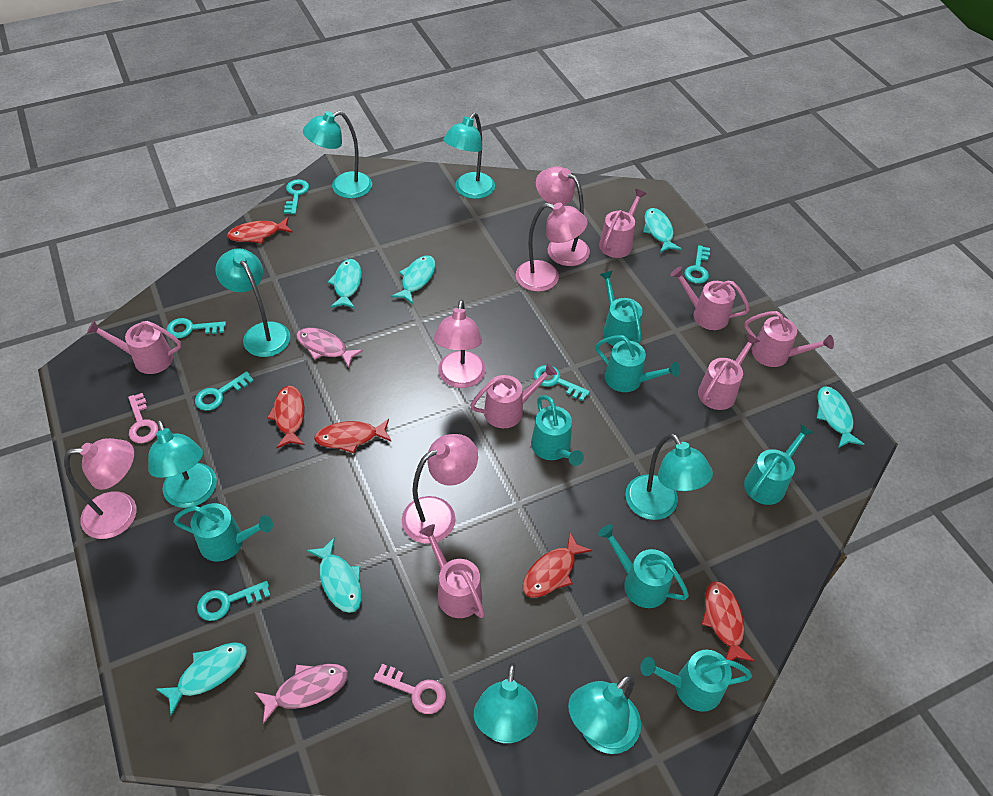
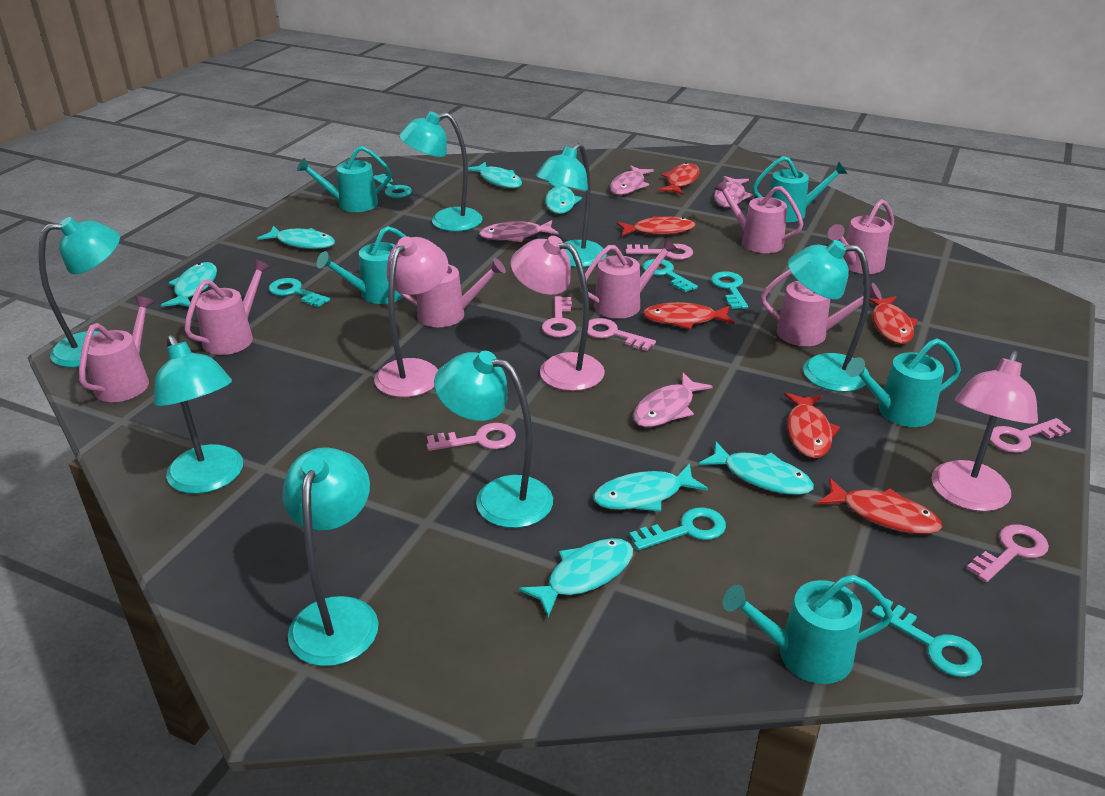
pink fish: [255,664,348,724] [296,328,363,368] = 2 -> [479,220,559,242] [610,165,654,195] [633,373,713,427] [714,176,752,207] = 4
pink key: [128,393,158,443] [374,664,446,714] = 2 -> [427,423,516,451] [542,296,576,337] [587,318,656,351] [626,244,693,260] [966,524,1049,582] [990,418,1071,453] = 6
pink lamp: [64,438,137,539] [402,434,478,544] [434,300,486,388] [516,203,588,292] [536,166,590,266] = 5 -> [374,236,448,397] [510,236,605,391] [931,351,1038,512] = 3
red fish: [227,217,293,244] [267,386,305,448] [314,419,392,453] [523,533,592,598] [701,581,755,662] = 5 -> [617,216,695,236] [643,302,735,329] [658,163,700,195] [784,393,840,458] [817,478,942,534] [870,296,918,344] = 6
turquoise fish: [156,642,247,716] [307,537,362,613] [327,259,362,308] [391,255,436,304] [643,208,682,253] [817,386,864,448] = 6 -> [161,262,217,307] [257,226,335,249] [468,162,522,188] [519,538,633,618] [545,182,582,214] [593,463,708,512] [699,442,814,495] = 7
turquoise watering can: [173,503,273,562] [531,395,584,466] [596,335,680,392] [598,524,689,608] [600,271,643,346] [640,650,752,712] [744,424,814,505] = 7 -> [297,146,392,212] [317,226,406,304] [723,575,893,684] [753,156,848,222] [846,338,961,427] = 5

